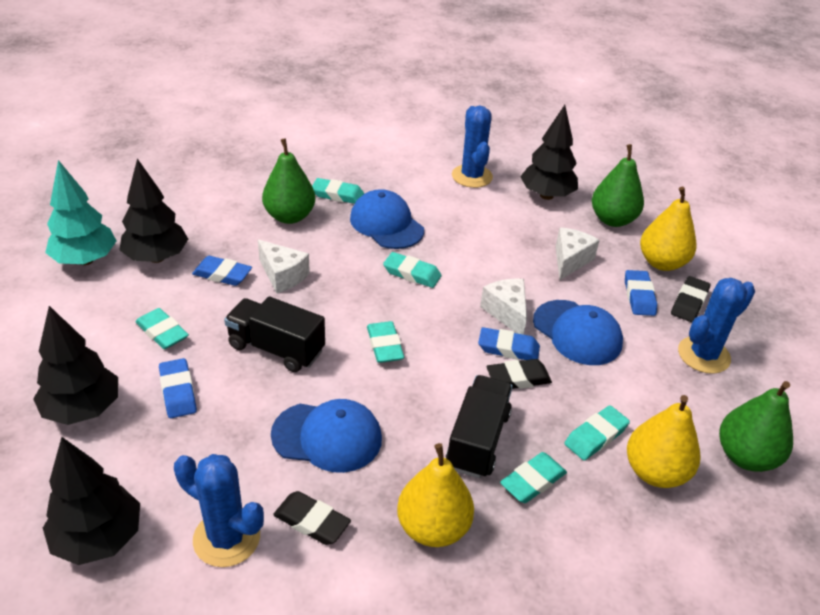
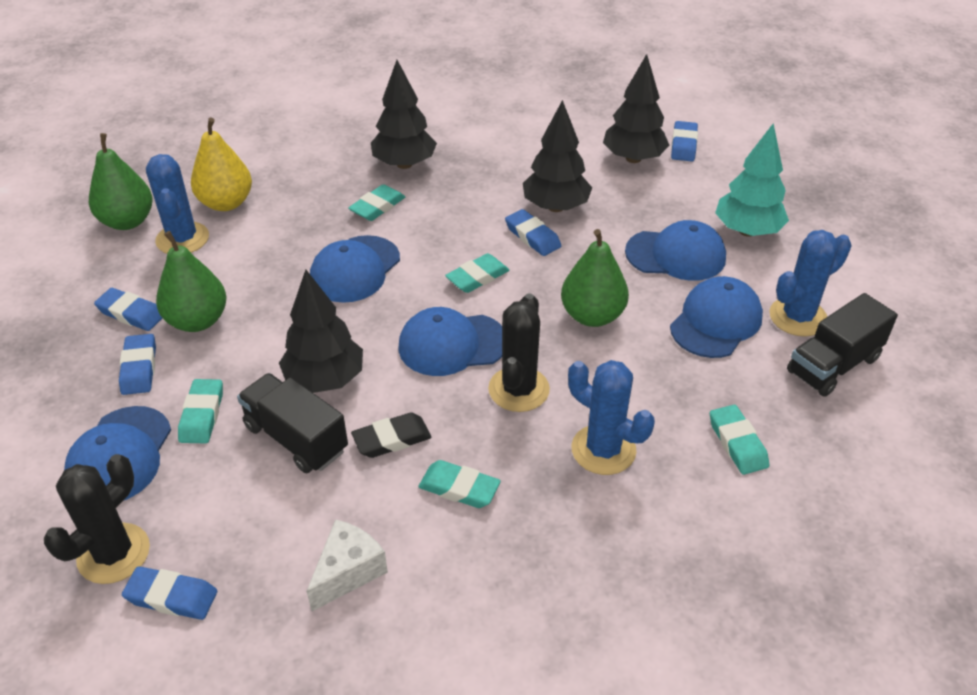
black cactus: none = 0 -> [44,454,150,584] [488,293,550,412] = 2
black eraser: [273,491,351,545] [487,359,552,389] [671,276,710,322] = 3 -> [351,413,431,458] = 1
blue cap: [271,399,382,473] [350,189,424,249] [533,300,623,365] = 3 -> [64,406,171,500] [310,235,400,303] [398,307,502,376] [625,220,726,281] [670,276,763,358] = 5
blue eraser: [159,358,197,418] [192,256,252,286] [478,327,540,360] [625,270,657,316] = 4 -> [94,288,162,331] [119,334,156,395] [122,566,217,620] [505,209,561,256] [671,121,698,161] = 5
turquoise eraser: [135,308,189,349] [312,178,364,204] [367,321,404,363] [383,252,442,288] [500,452,567,503] [564,405,630,460] = 6 -> [178,379,223,444] [348,184,405,221] [418,460,501,508] [445,253,509,293] [710,405,769,475] = 5
white cheese: [258,240,310,293] [480,279,527,335] [555,227,600,280] = 3 -> [307,519,388,611] = 1
yellow pear: [397,443,474,547] [627,395,700,488] [640,187,696,271] = 3 -> [191,118,252,211] = 1

